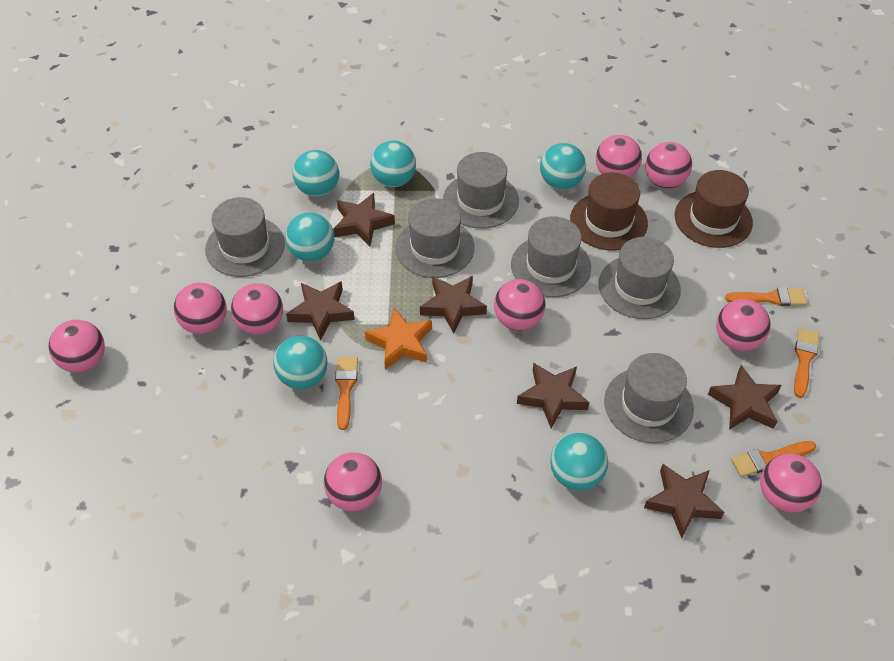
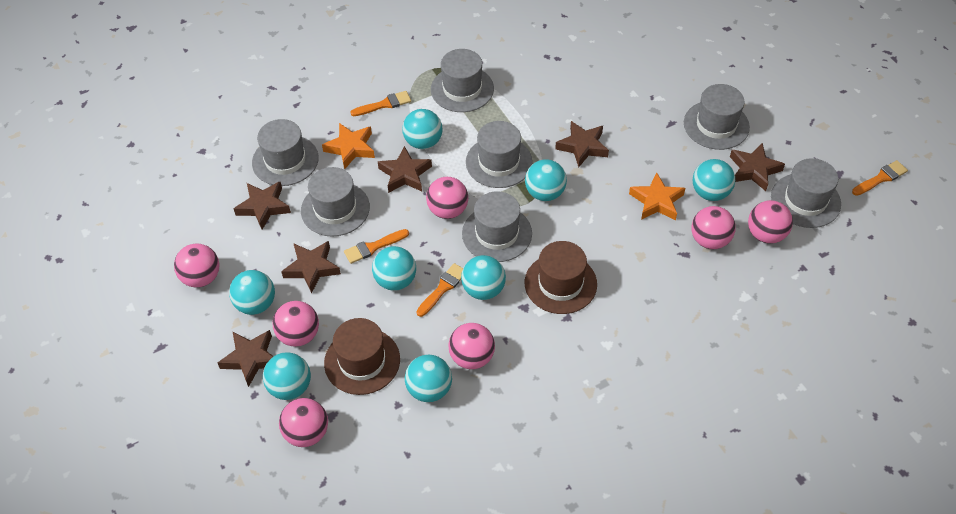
grey hat: [205,197,285,277] [396,198,475,278] [443,152,519,229] [511,216,591,297] [599,237,681,319] [604,353,694,443] = 6 -> [252,119,319,186] [301,167,370,237] [431,49,494,112] [462,191,532,262] [466,121,533,188] [684,84,750,150] [771,158,841,228] = 7
orange star: [365,307,432,370] = 1 -> [322,123,375,170] [629,172,685,220] = 2
pink ball: [48,320,105,373] [174,283,227,334] [231,283,283,335] [324,452,382,511] [494,279,545,331] [596,135,642,177] [645,142,692,189] [716,299,771,351] [760,454,822,513] = 9 -> [174,244,219,288] [273,301,319,347] [279,398,328,447] [426,177,468,219] [448,323,495,369] [691,206,736,249] [748,200,793,244] = 7
turquoise ball: [273,336,328,389] [285,212,334,261] [293,150,339,197] [370,141,416,187] [540,143,586,190] [550,433,608,491] = 6 -> [229,270,275,315] [263,352,311,400] [372,246,416,291] [402,109,442,149] [405,355,452,402] [461,255,506,300] [525,159,567,201] [693,159,735,201] = 8

